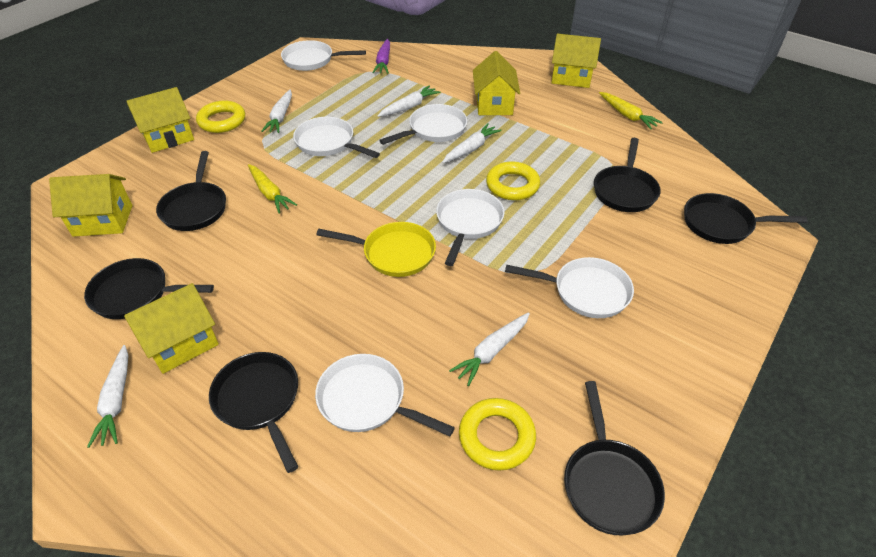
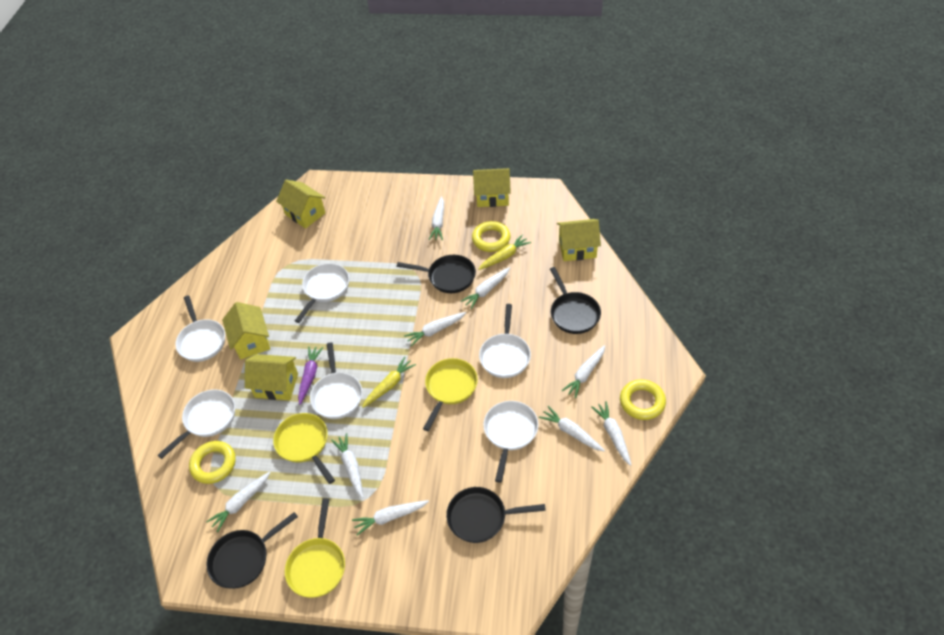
black pan: [84,258,214,319] [156,151,226,231] [209,352,298,473] [564,381,665,536] [594,138,661,212] [684,193,808,244] = 6 -> [207,512,298,589] [397,255,476,293] [446,487,546,543] [550,267,601,334] = 4
white carrot: [87,345,128,448] [261,90,292,133] [378,85,440,117] [442,123,502,163] [449,312,530,386] = 5 -> [206,471,271,532] [331,433,363,498] [352,500,429,535] [404,312,466,347] [429,196,444,240] [461,267,510,309] [539,406,605,451] [562,345,605,398] [591,401,631,466] = 9
yellow pan: [316,222,436,277] = 1 -> [273,413,335,484] [285,498,345,598] [423,358,478,431] = 3

